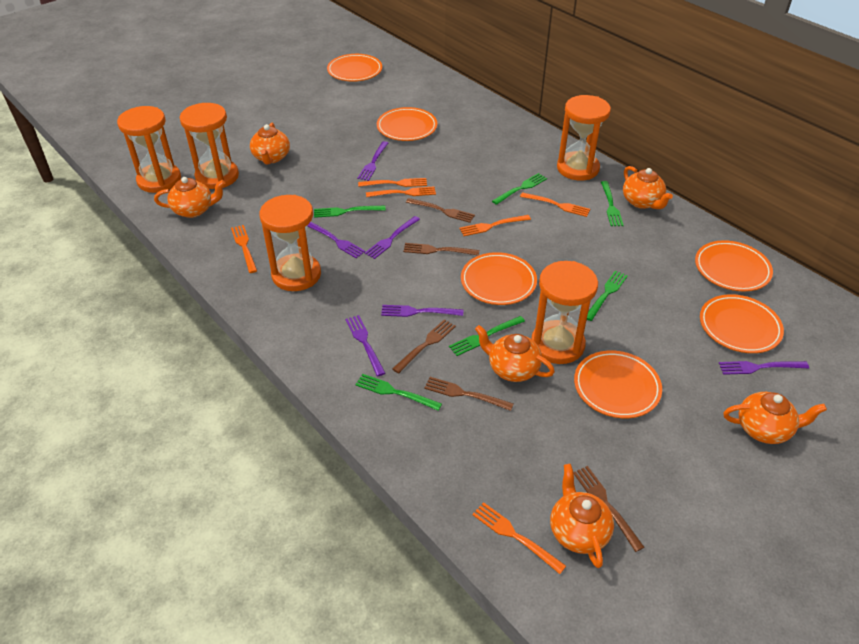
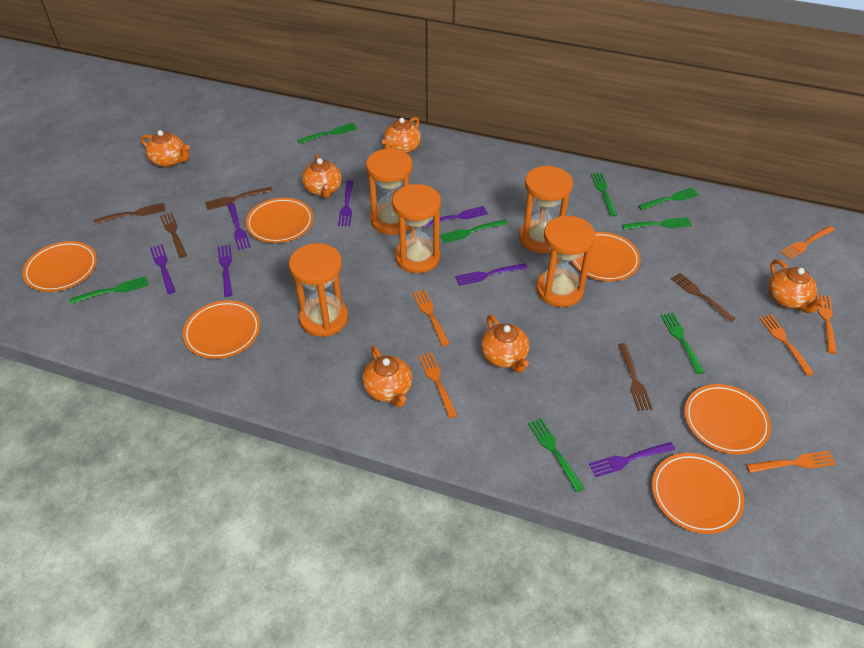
green fork: [314,206,386,218] [355,374,442,411] [449,316,525,356] [492,173,547,205] [587,270,628,321] [601,181,624,226] = 6 -> [69,276,149,304] [297,123,357,144] [440,219,507,243] [528,418,585,492] [591,173,617,217] [622,217,692,230] [638,187,699,210] [661,313,705,374] = 8
purple fork: [308,222,365,258] [345,315,385,376] [357,141,388,181] [365,216,420,259] [381,305,463,317] [719,361,809,375] = 6 -> [150,244,176,294] [218,245,232,297] [227,203,250,250] [338,180,354,226] [423,206,488,228] [455,263,528,286] [589,442,675,477] = 7

